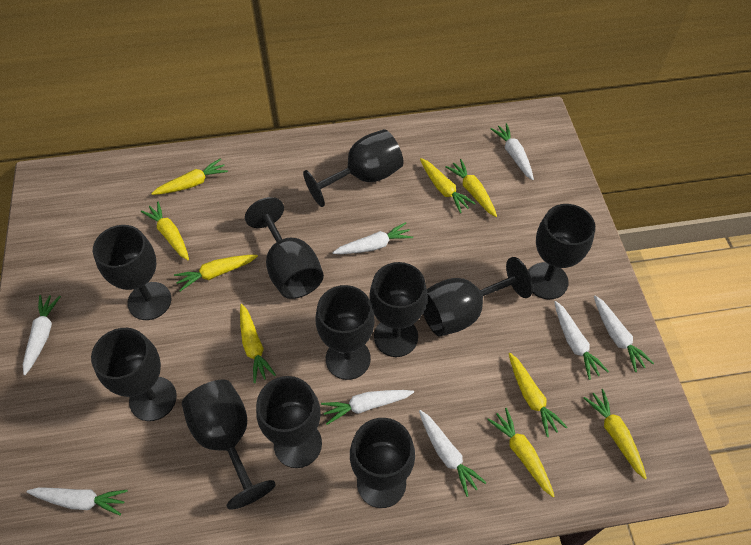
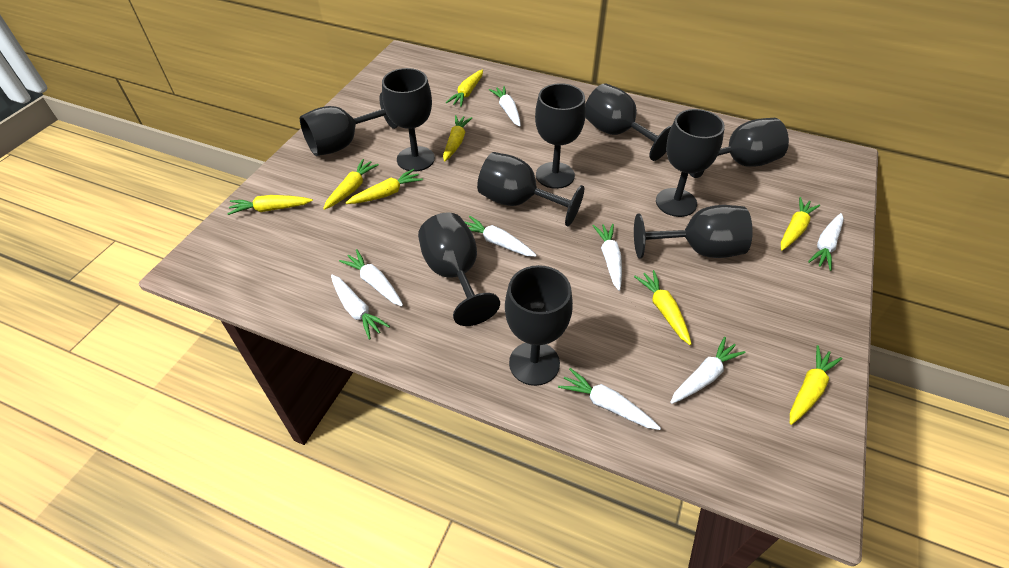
black goblet: [91,328,177,421] [93,225,171,320] [182,380,276,510] [245,197,324,299] [256,376,322,468] [303,129,403,207] [316,285,375,380] [350,418,415,508] [369,262,427,357] [423,257,533,337] [528,204,595,299] = 11 -> [300,93,398,156] [382,68,435,172] [418,212,500,326] [477,152,584,226] [505,265,573,386] [535,83,586,189] [585,83,672,161] [634,205,753,259] [656,109,725,217] [689,118,789,178] = 10
yellow carrot: [141,201,189,260] [151,158,228,195] [174,255,258,291] [240,304,276,383] [420,158,476,213] [445,159,497,217] [487,408,555,497] [509,353,567,437] [583,389,647,479] = 9 -> [227,195,313,215] [323,159,379,210] [346,169,423,204] [443,115,472,162] [446,70,483,107] [634,270,691,345] [781,197,820,251] [790,345,842,425] = 8

